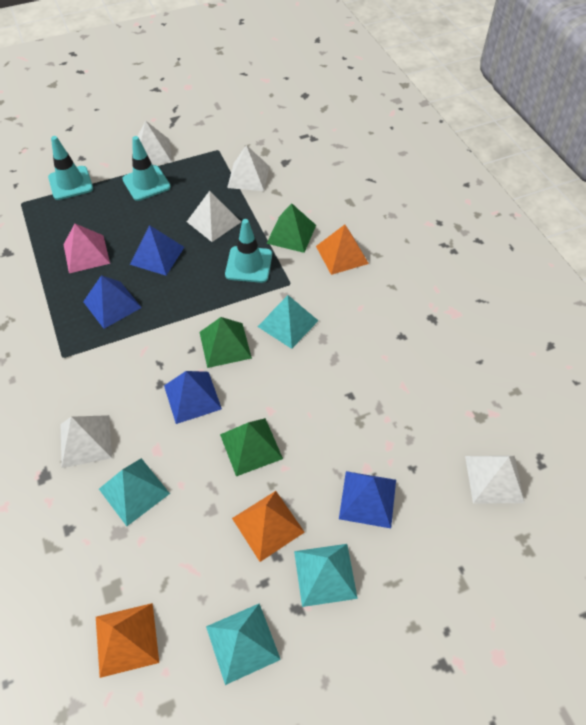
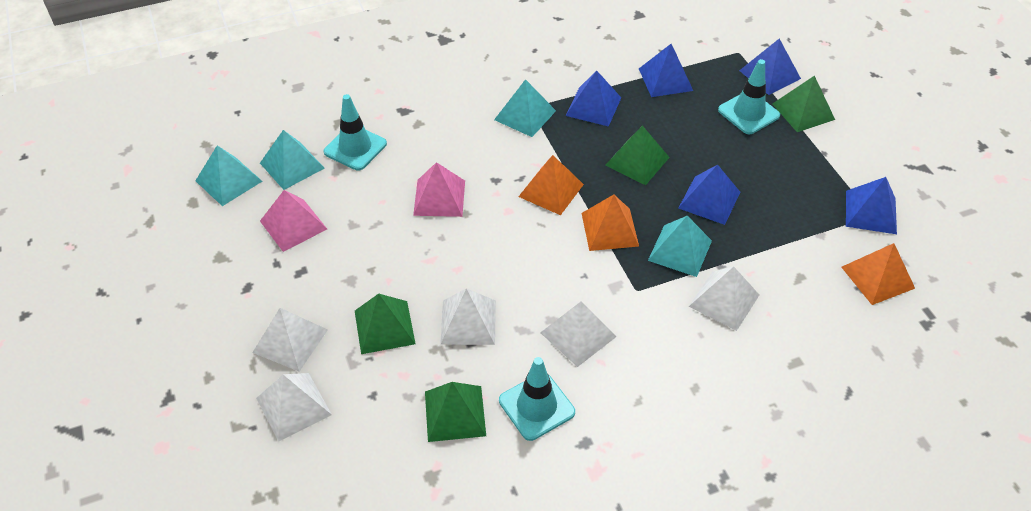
blue pyramid: [83,275,142,329] [130,225,184,276] [164,371,222,424] [339,471,396,528] = 4 -> [566,71,621,127] [639,44,693,97] [678,165,740,225] [739,39,801,95] [846,177,897,234] = 5
green pyramid: [199,317,252,368] [220,418,283,476] [266,203,316,253] = 3 -> [355,294,416,354] [425,382,486,442] [605,125,670,185] [772,75,835,132] = 4
pink pyramid: [64,224,110,273] = 1 -> [260,190,327,252] [413,162,465,217] = 2

